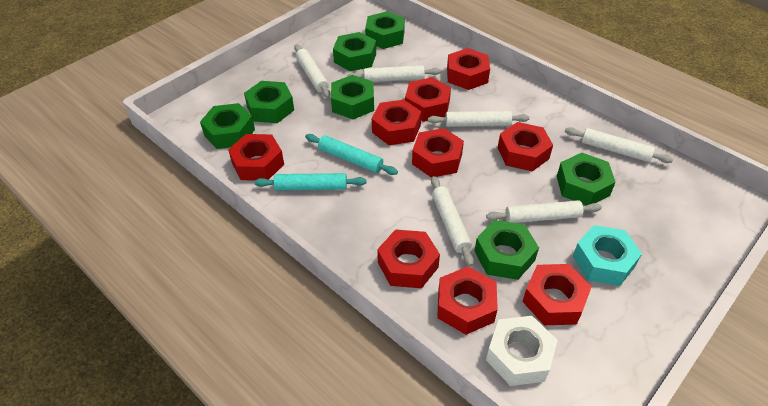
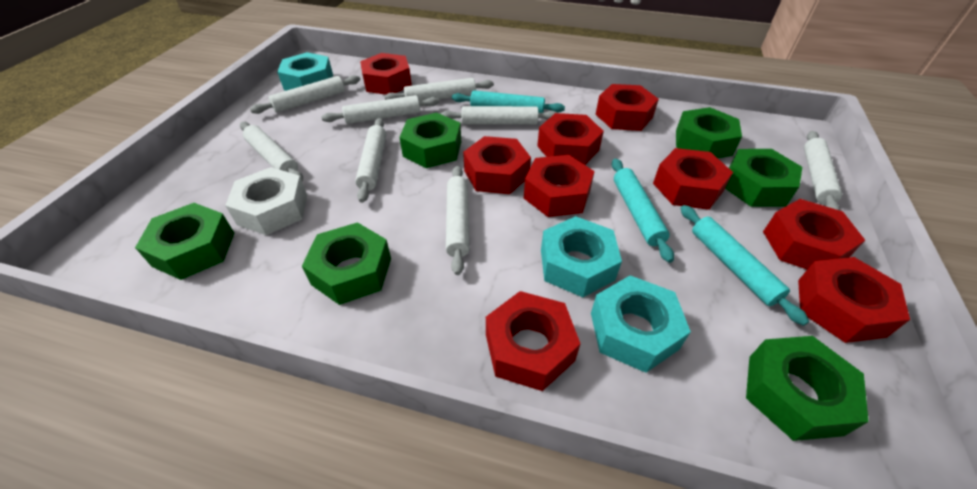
green nut: [200,103,255,149] [244,81,294,123] [331,75,374,119] [333,32,376,71] [365,11,405,49] [474,220,539,280] [557,153,615,205] = 7 -> [135,203,234,280] [302,222,391,305] [399,112,461,168] [676,107,742,158] [725,149,802,207] [746,336,869,441] = 6
turquoise nut: [573,225,642,286] = 1 -> [277,52,333,91] [541,216,622,297] [591,275,691,373] = 3
turquoise rolling pin: [254,173,366,191] [305,134,398,175] = 2 -> [452,90,565,113] [612,159,674,263] [680,205,809,326] = 3
white rolling pin: [294,44,331,98] [347,65,441,82] [428,111,529,127] [431,176,474,267] [486,200,602,223] [565,127,673,163] = 6 -> [240,122,303,182] [250,75,360,114] [321,95,439,124] [355,118,386,203] [384,78,494,101] [441,106,557,125] [446,166,470,275] [804,131,842,210] = 8

